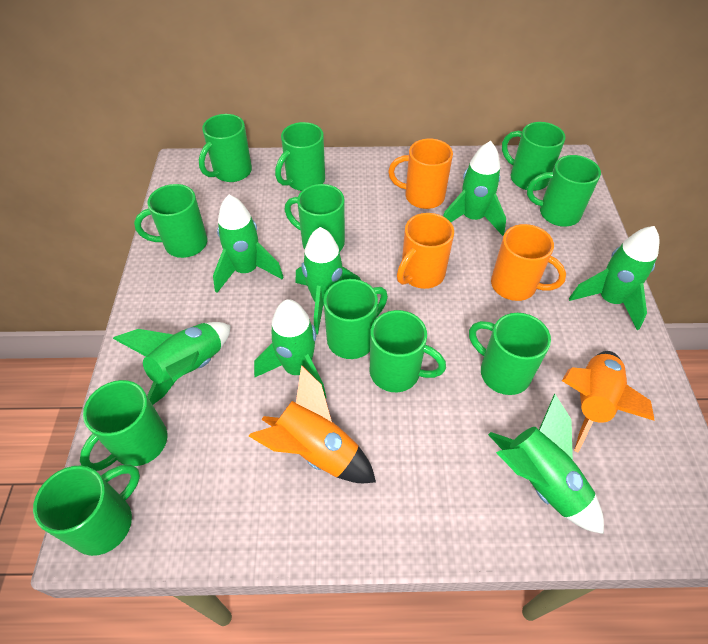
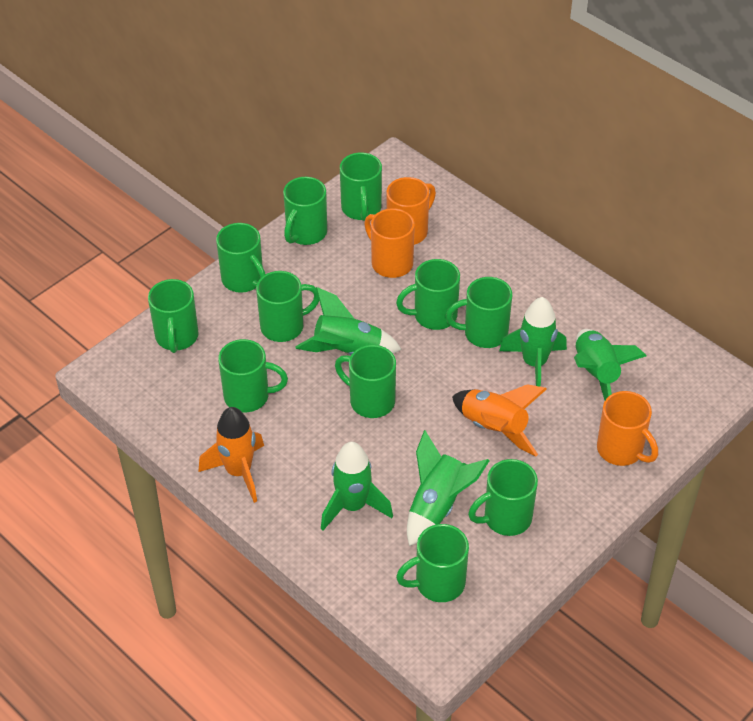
green rocket: [113,322,231,405] [213,195,284,293] [254,299,326,398] [296,227,361,334] [443,141,506,236] [488,394,604,534] [569,226,659,330] = 7 -> [295,287,402,355] [321,442,393,530] [407,430,490,546] [499,297,567,387] [574,329,646,400] = 5

